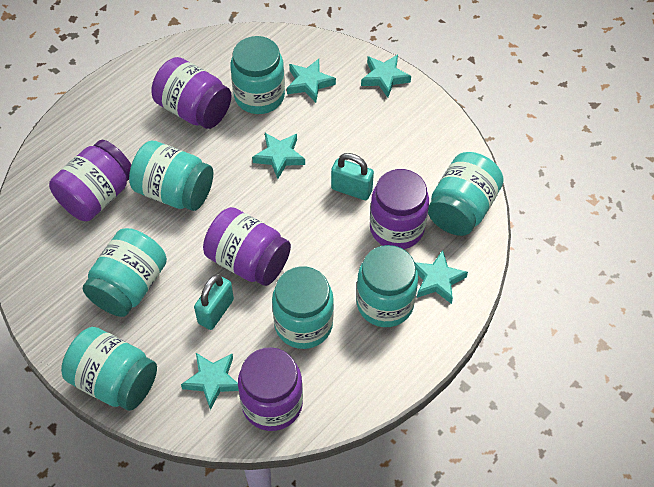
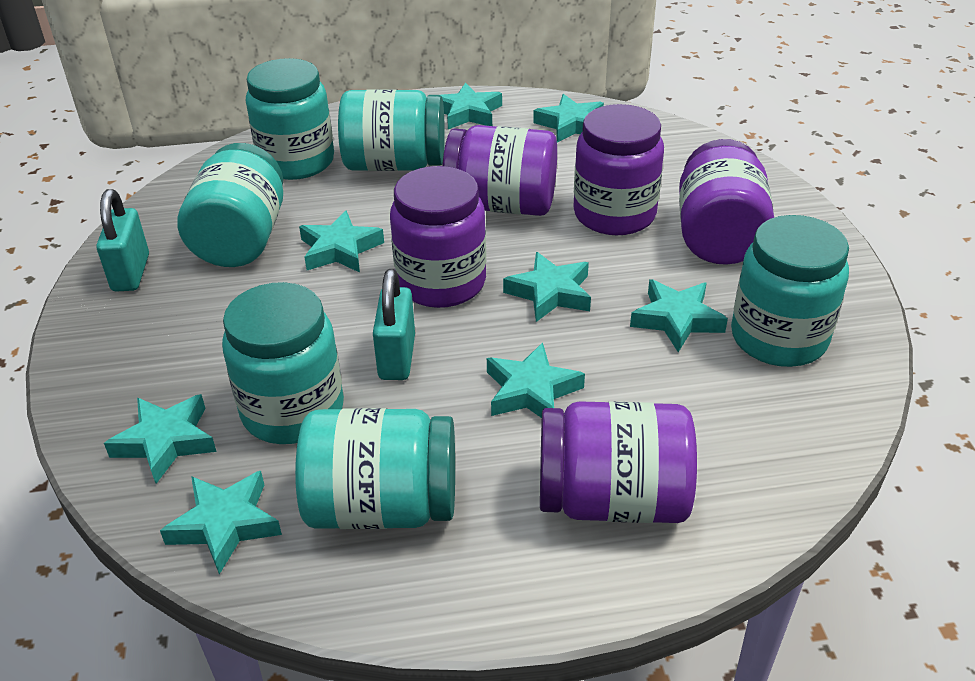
turquoise jar: [61,327,157,411] [83,228,167,317] [129,141,213,211] [230,36,285,114] [272,266,334,349] [356,245,418,327] [428,152,504,236] = 7 -> [177,143,283,267] [222,282,344,444] [246,58,334,180] [295,408,455,529] [338,89,445,171] [731,215,849,367] = 6
turquoise star: [181,353,239,410] [252,133,305,179] [287,59,336,103] [361,55,411,98] [415,250,468,304] = 5 -> [104,394,217,484] [160,471,282,574] [299,210,384,273] [441,83,502,129] [487,342,585,418] [503,252,591,322] [533,94,604,143] [630,279,728,352] = 8

